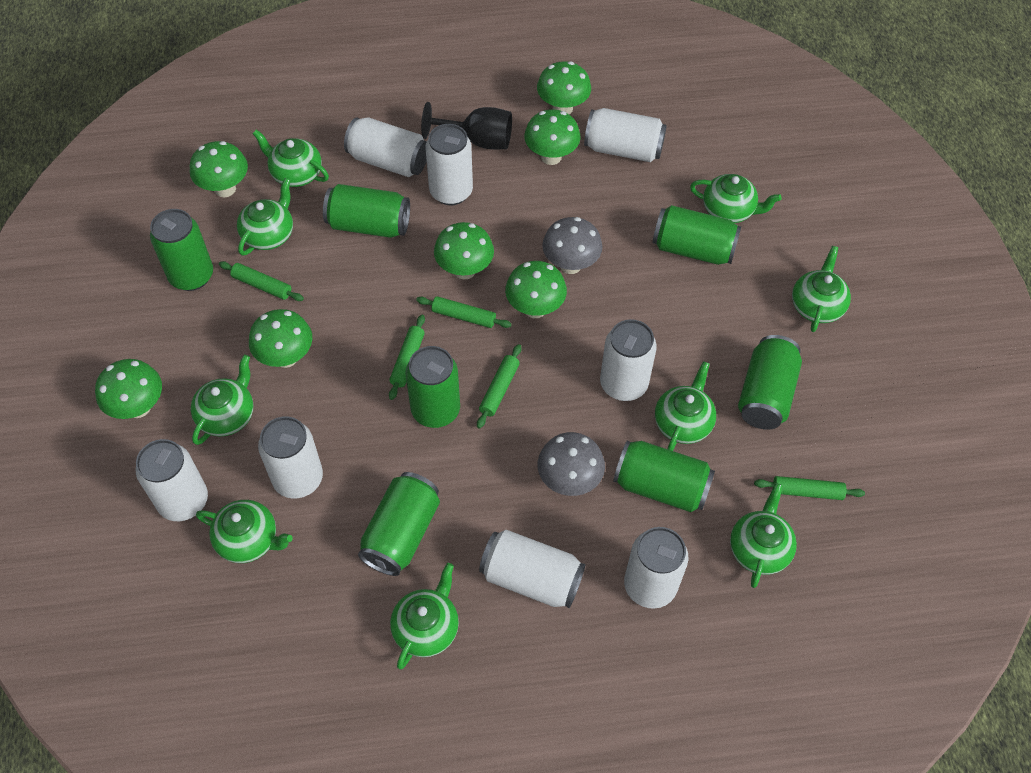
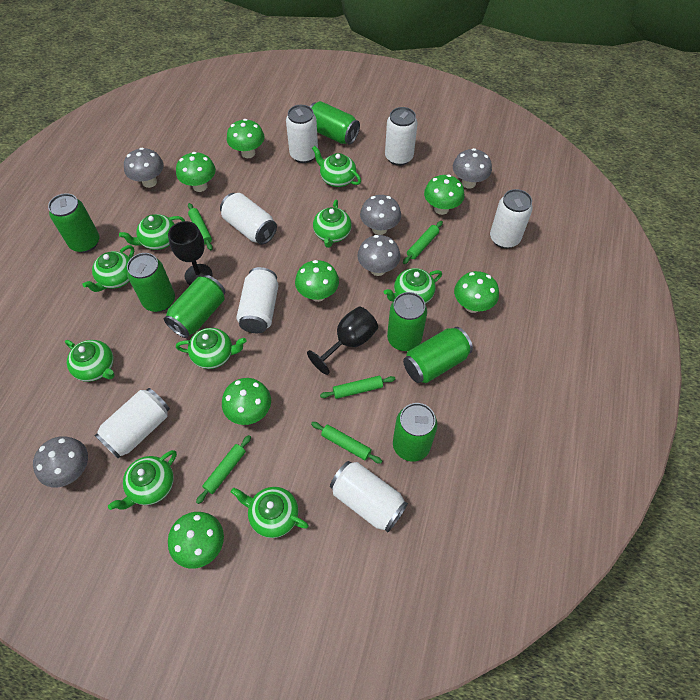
black goblet: [421,102,512,150] = 1 -> [168,221,213,285] [307,306,378,375] = 2
grey mushroom: [538,432,605,496] [542,217,602,274] = 2 -> [33,436,88,487] [124,148,164,188] [357,235,400,276] [360,195,401,235] [453,148,492,189] = 5
white can: [136,439,208,521] [258,416,323,499] [344,117,427,177] [426,124,473,205] [479,530,585,608] [584,108,667,162] [600,319,657,401] [624,527,688,609] = 8 -> [94,388,170,459] [220,193,277,245] [236,267,279,333] [286,105,318,163] [330,461,408,533] [385,107,417,166] [490,189,533,249] = 7

